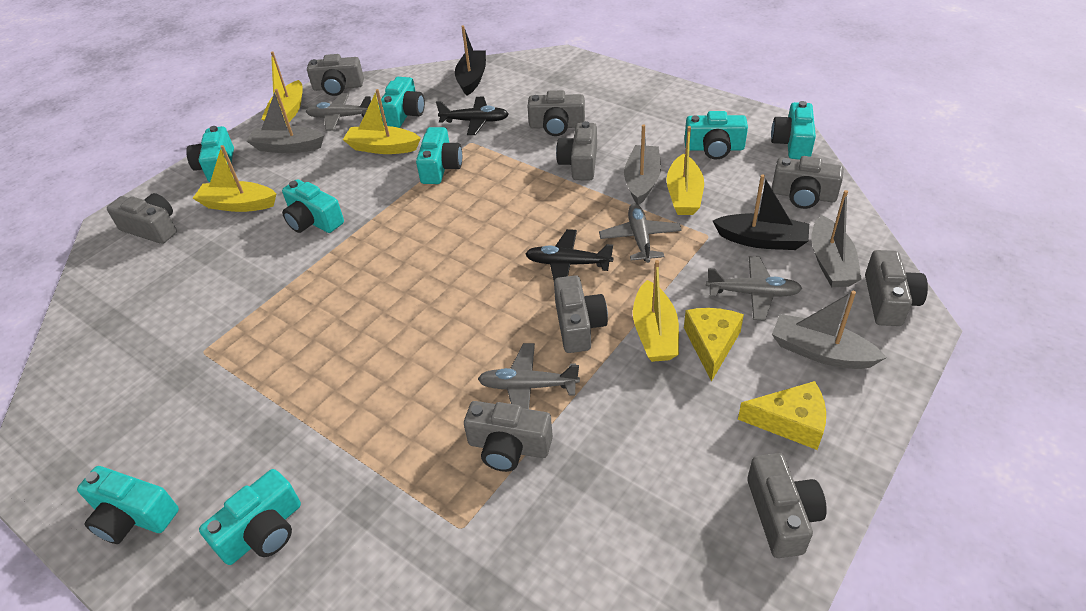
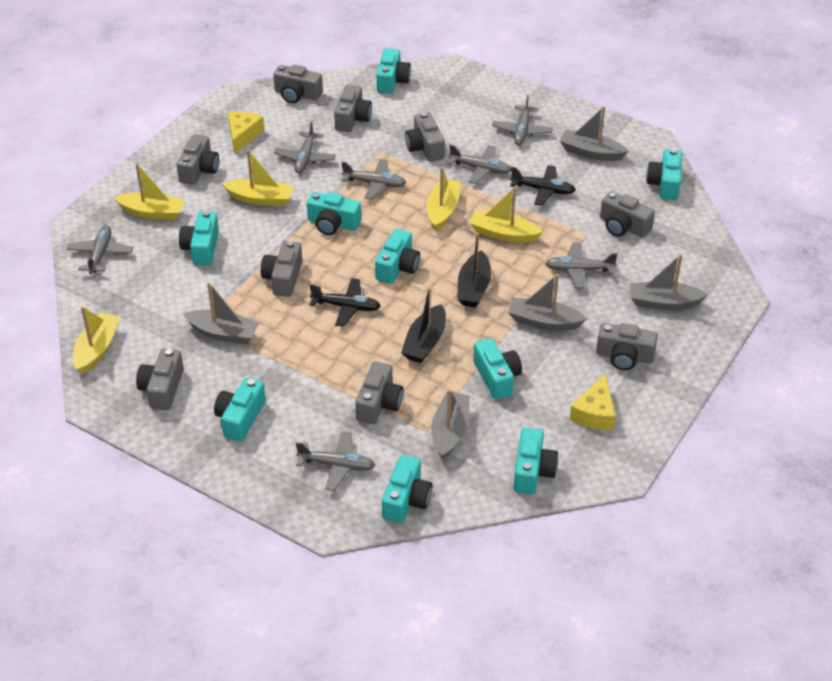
grey boat: [247,89,324,153] [624,124,661,205] [772,290,887,369] [811,190,862,287] = 4 -> [183,282,259,344] [431,389,470,460] [508,274,587,330] [560,106,629,161] [630,254,708,310] = 5
grey plane: [306,93,371,131] [478,343,580,409] [599,203,682,263] [706,256,802,321] = 4 -> [67,225,133,274] [274,121,336,173] [296,431,375,491] [341,159,406,200] [448,145,511,184] [492,95,553,145] [545,242,618,288] = 7
turquoise camera: [77,466,179,544] [186,126,234,182] [199,469,301,565] [282,179,344,233] [378,77,425,128] [416,127,462,184] [685,111,748,160] [771,101,816,159] = 8 -> [179,211,219,265] [214,378,266,441] [307,192,361,235] [375,229,420,284] [376,48,411,94] [382,455,432,523] [473,338,522,399] [514,428,558,494] [646,149,682,200] = 9

